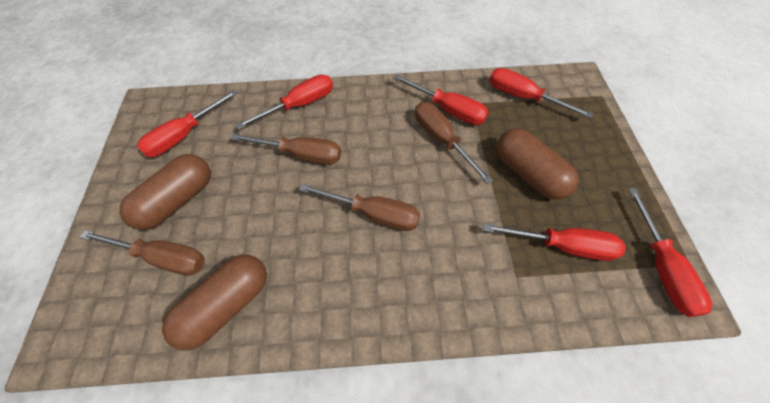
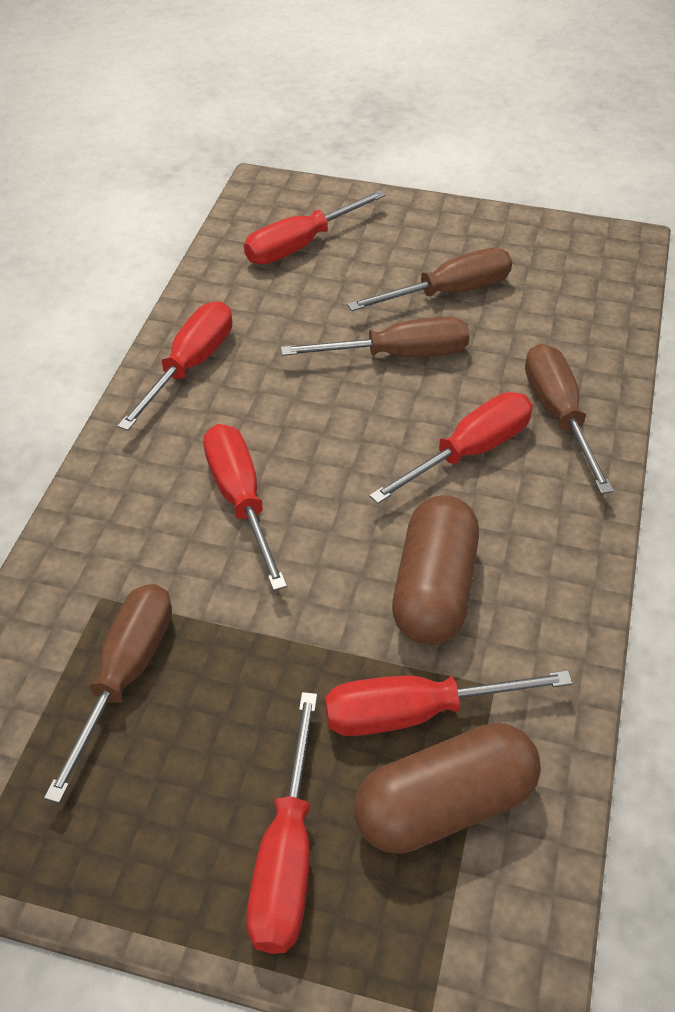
brown capsule: [120,154,211,230] [162,255,267,350] [497,128,579,200] = 3 -> [354,723,541,854] [392,495,479,645] = 2

